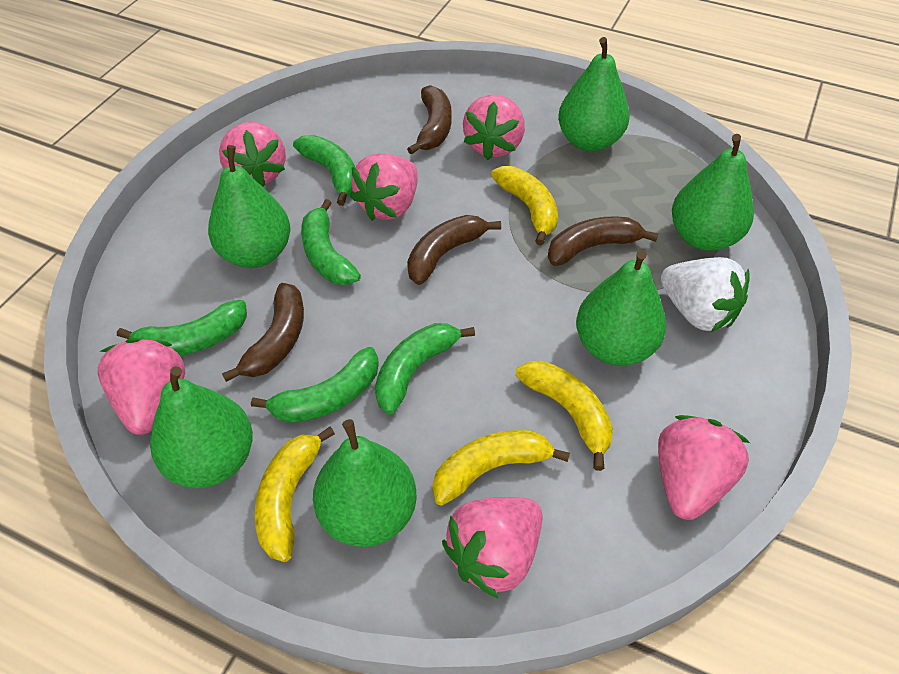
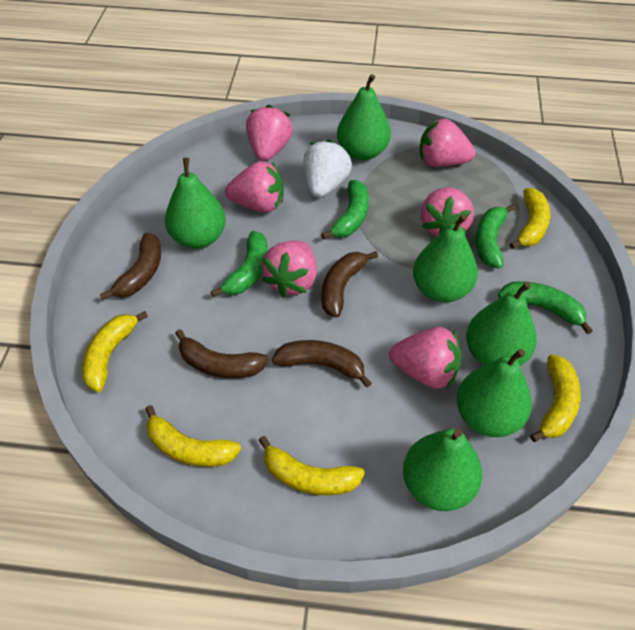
green banana: [117,300,247,356] [251,347,379,423] [293,135,355,206] [301,199,361,285] [375,323,475,414] = 5 -> [211,231,268,297] [321,180,369,239] [475,204,515,269] [498,281,593,334] = 4
yellow banana: [255,427,335,562] [432,430,570,506] [491,166,558,246] [515,361,613,471] = 4 -> [82,311,148,392] [145,405,241,467] [259,436,365,495] [510,188,550,249] [530,354,581,442] = 5

